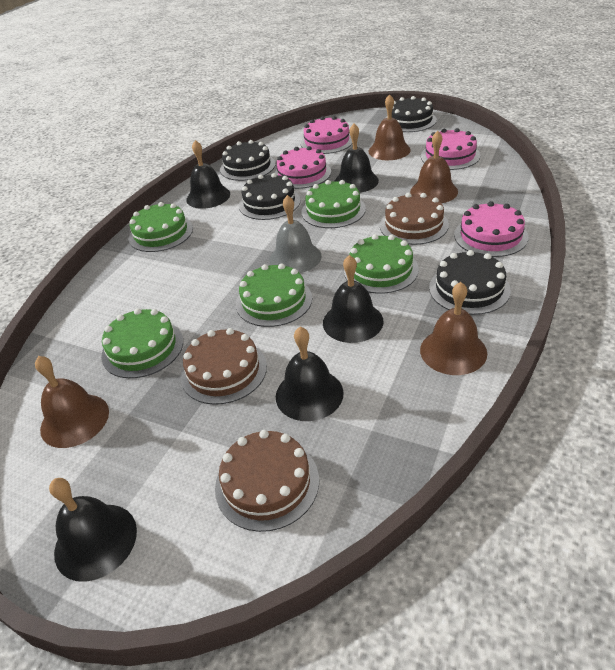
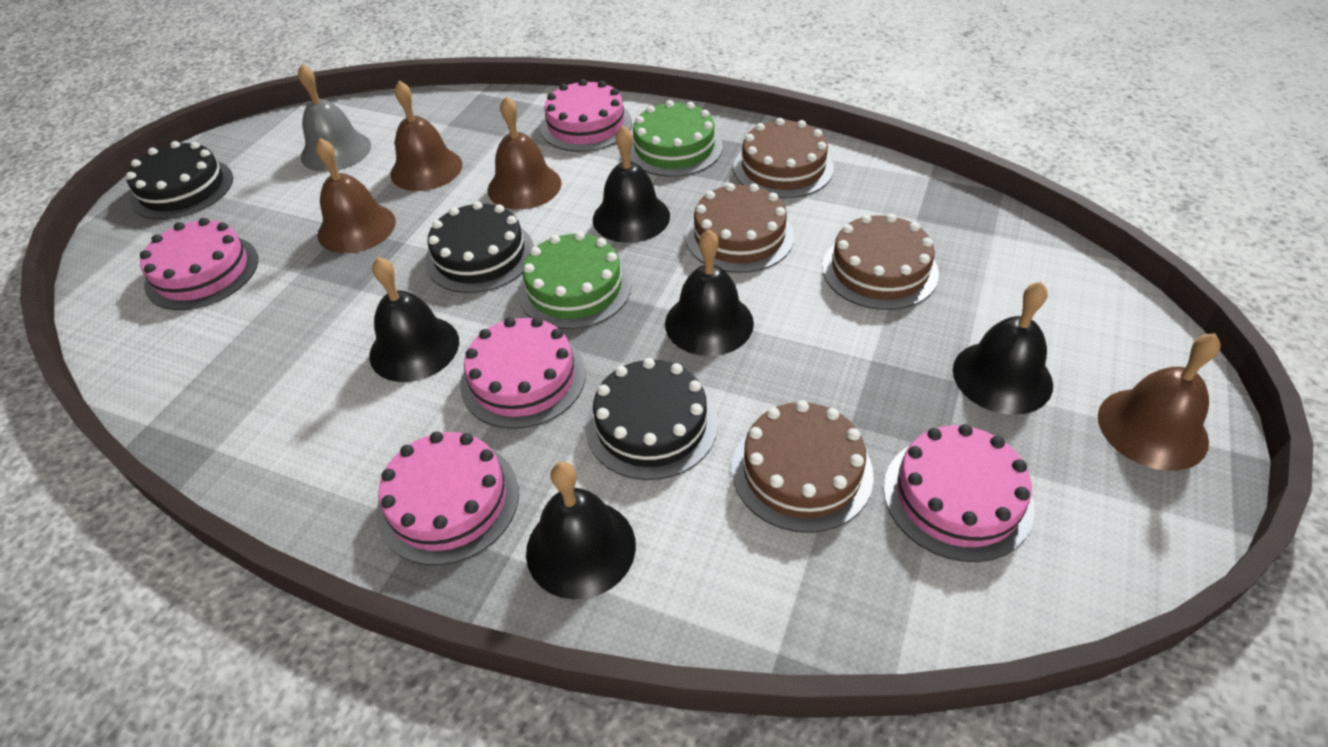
black cake: [220,140,275,181] [239,173,300,220] [386,96,437,132] [429,250,511,315] = 4 -> [126,141,233,220] [425,201,534,293] [585,358,718,480] = 3
brown cake: [181,328,267,405] [215,430,319,532] [380,193,449,245] = 3 -> [685,183,794,273] [732,400,874,533] [733,118,834,198] [822,213,939,310] = 4
green cake: [101,308,183,378] [129,202,193,252] [236,263,312,327] [302,180,366,228] [344,234,419,294] = 5 -> [518,231,631,329] [630,100,722,177] = 2
pink cake: [274,146,331,189] [300,116,352,154] [421,128,480,170] [454,201,528,257] = 4 -> [140,218,258,310] [377,432,519,565] [460,317,586,429] [540,79,632,152] [884,424,1035,562] = 5

